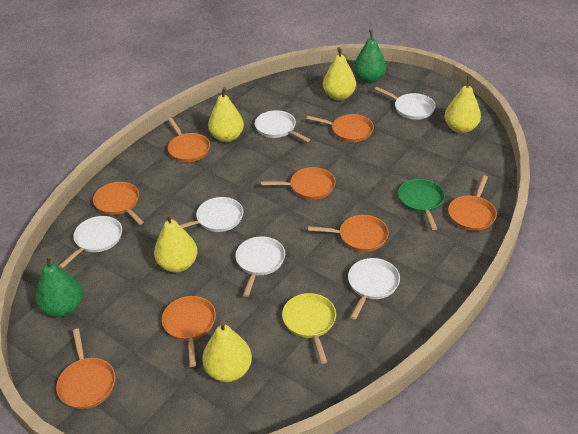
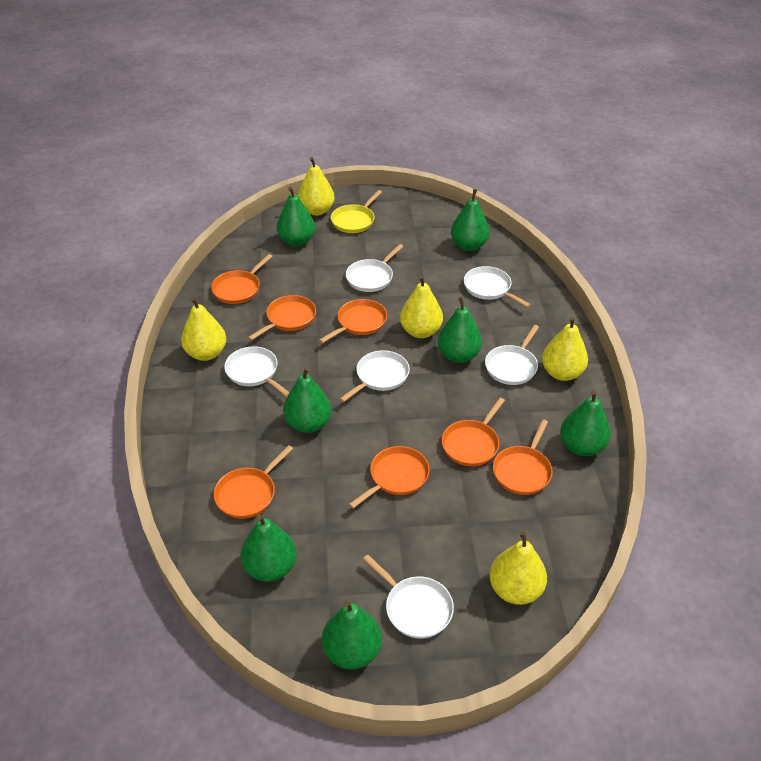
green pan: [398,179,445,230] = 1 -> none = 0
green pear: [36,255,83,317] [354,29,386,83] = 2 -> [240,515,297,582] [277,187,315,246] [283,367,331,433] [322,600,382,669] [438,296,482,363] [451,189,490,251] [560,390,611,456] = 7
orange pan: [56,329,115,409] [93,182,144,225] [162,296,216,367] [168,118,210,162] [261,167,336,200] [306,114,374,142] [308,215,389,252] [448,175,497,231] = 8 -> [211,254,273,304] [214,445,293,519] [248,295,316,341] [319,299,387,343] [349,446,430,508] [442,398,505,466] [493,420,553,495] = 7

